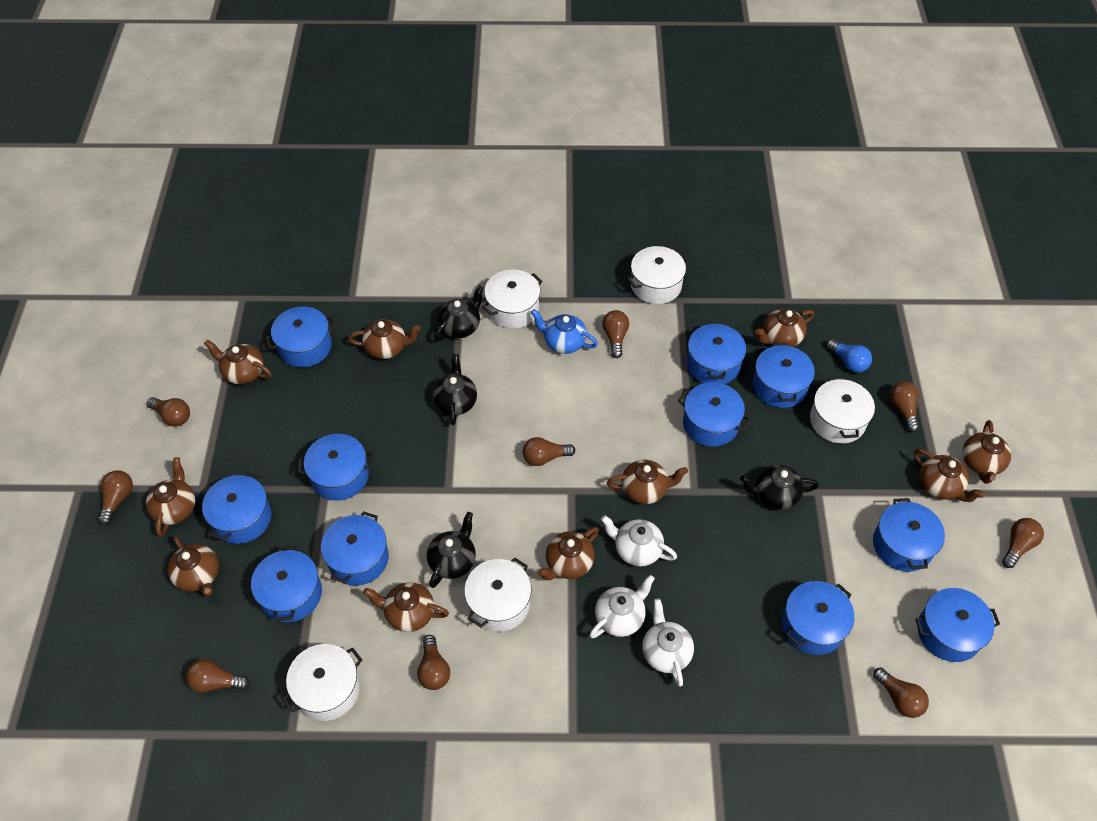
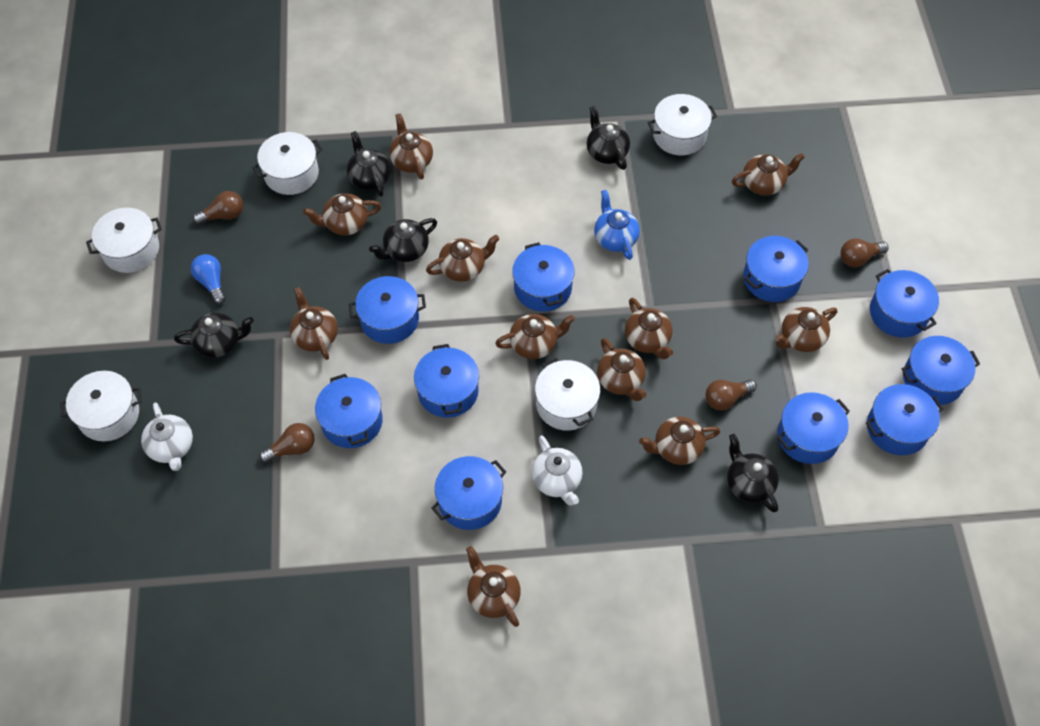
black teapot: [427,512,476,588] [433,354,477,425] [434,285,484,341] [740,465,819,510] = 4 -> [174,313,254,358] [347,131,391,197] [369,218,437,262] [587,106,630,170] [727,434,779,512] = 5
blue pot: [202,472,272,544] [251,546,322,622] [265,306,336,367] [298,434,374,500] [321,511,389,586] [678,382,750,447] [687,322,746,384] [753,343,815,408] [782,581,854,655] [873,498,945,572] [915,588,1000,662] = 11 -> [315,374,383,448] [349,276,426,344] [414,344,479,418] [431,456,506,530] [512,242,575,312] [743,236,809,302] [777,392,850,464] [866,384,943,455] [870,269,939,338] [902,336,980,405] = 10
brown light bulb: [98,470,133,525] [147,397,190,427] [186,659,250,693] [417,635,450,690] [523,437,575,466] [602,310,629,358] [873,667,929,718] [890,381,919,432] [1002,518,1044,568] = 9 -> [193,191,243,224] [259,423,315,463] [705,380,757,411] [841,238,889,267] = 4
brown teapot: [146,458,195,536] [168,535,219,596] [204,340,272,384] [348,319,421,359] [363,582,449,632] [538,527,599,581] [607,460,688,504] [755,309,814,347] [914,449,984,502] [962,420,1011,484] = 10 -> [290,287,338,360] [303,193,381,236] [389,113,433,179] [426,235,499,282] [466,546,521,627] [495,314,575,359] [597,338,647,401] [625,298,673,359] [639,416,720,465] [732,153,805,196] [774,307,837,352] = 11
white teapot: [589,575,655,638] [601,515,677,567] [642,599,694,687] = 3 -> [141,403,193,471] [532,435,582,506] = 2

